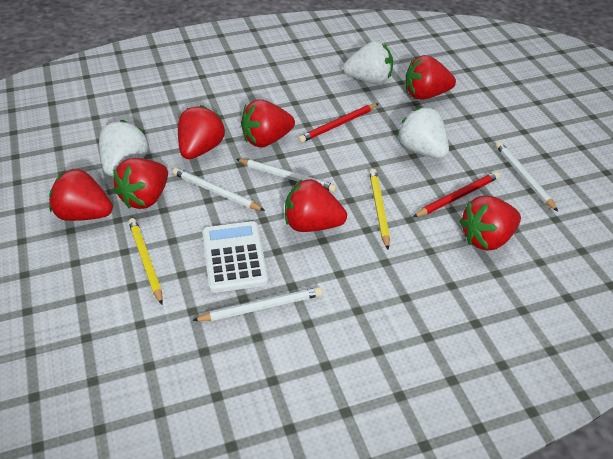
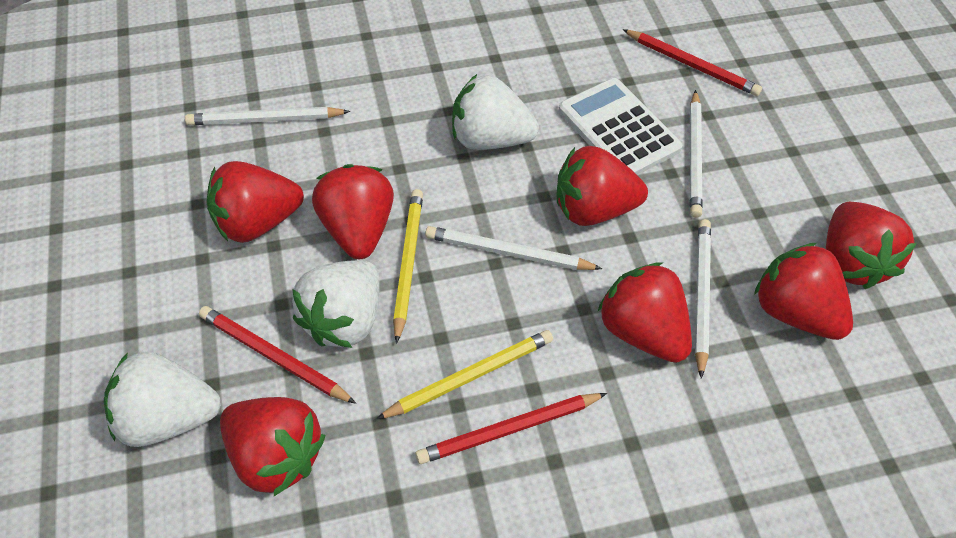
red pencil: [298,104,378,143] [413,171,500,217] = 2 -> [199,306,356,404] [415,393,607,464] [622,29,762,96] = 3

